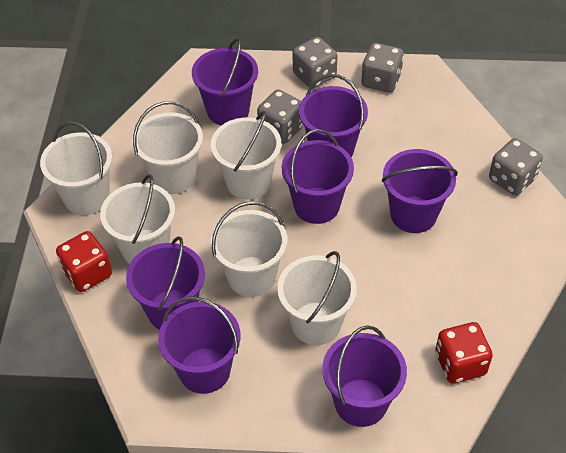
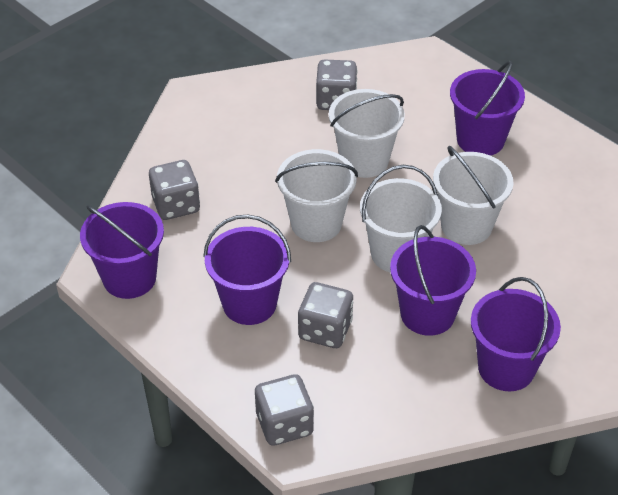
purple bucket: [126,236,205,330] [158,296,240,394] [192,38,258,125] [282,129,354,224] [299,74,368,158] [322,325,407,427] [382,149,458,233] = 7 -> [80,202,164,299] [203,215,291,325] [390,225,476,336] [450,61,525,156] [471,277,561,391] = 5
red dice: [56,231,112,292] [435,322,493,383] = 2 -> none = 0
white bucket: [40,121,112,215] [100,174,175,264] [132,101,203,194] [211,111,281,200] [211,201,287,297] [277,251,357,345] = 6 -> [275,149,358,242] [329,89,405,178] [360,165,442,273] [433,146,514,245] = 4

